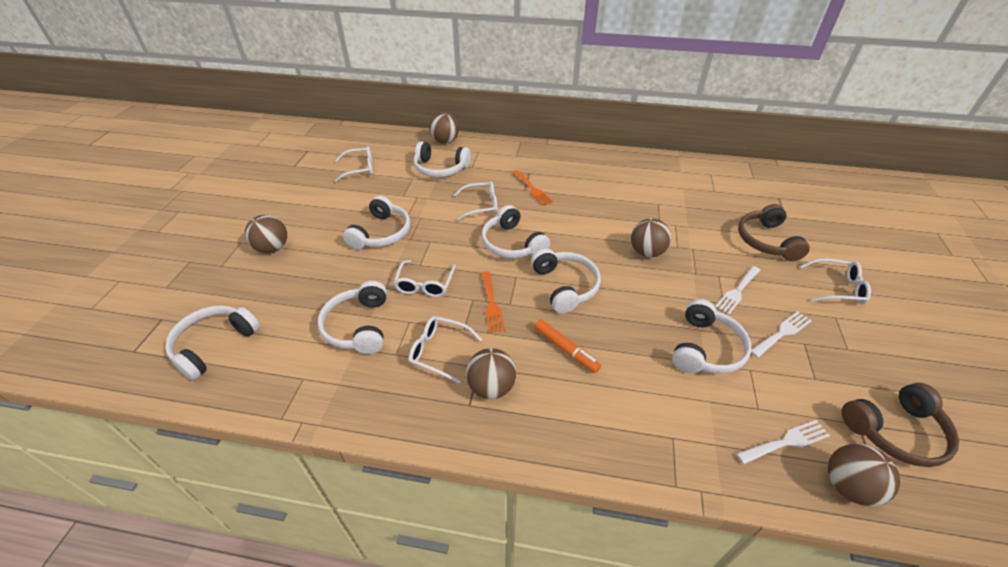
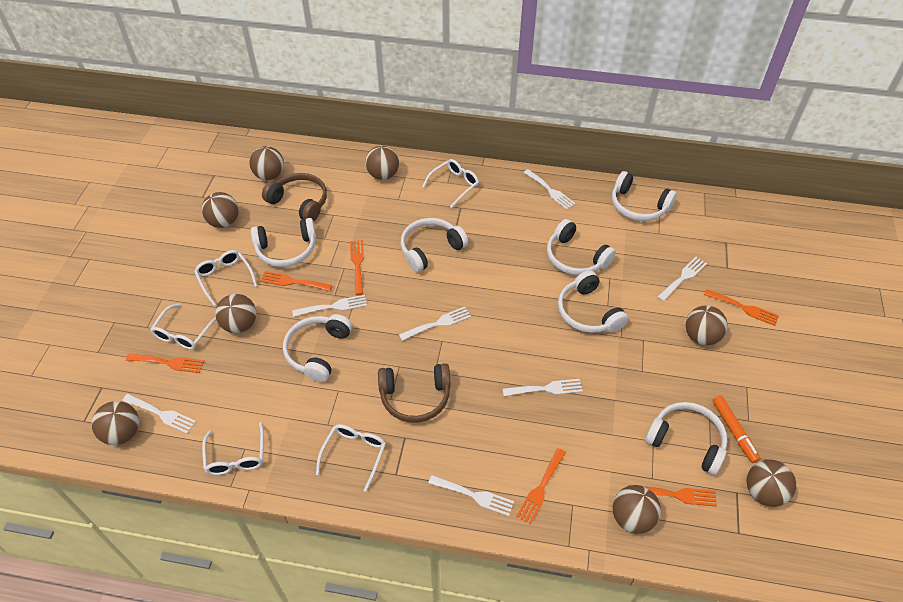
brown ball: [245,215,287,253] [429,113,459,144] [466,348,516,399] [631,218,671,257] [828,443,900,506] = 5 -> [92,401,139,445] [202,192,239,228] [215,294,256,333] [249,146,284,180] [365,146,399,180] [613,485,661,534] [685,305,728,345] [746,460,796,507] = 8
orange fork: [481,271,505,333] [512,170,553,206] = 2 -> [126,353,204,373] [260,271,332,291] [350,240,364,295] [516,448,566,525] [628,485,717,507] [704,289,779,326] = 6
white fork: [715,266,760,315] [736,420,830,464] [751,311,812,358] = 3 -> [122,394,196,434] [292,295,367,317] [399,307,471,341] [428,475,514,516] [502,379,583,396] [523,169,576,210] [657,257,707,302] = 7

